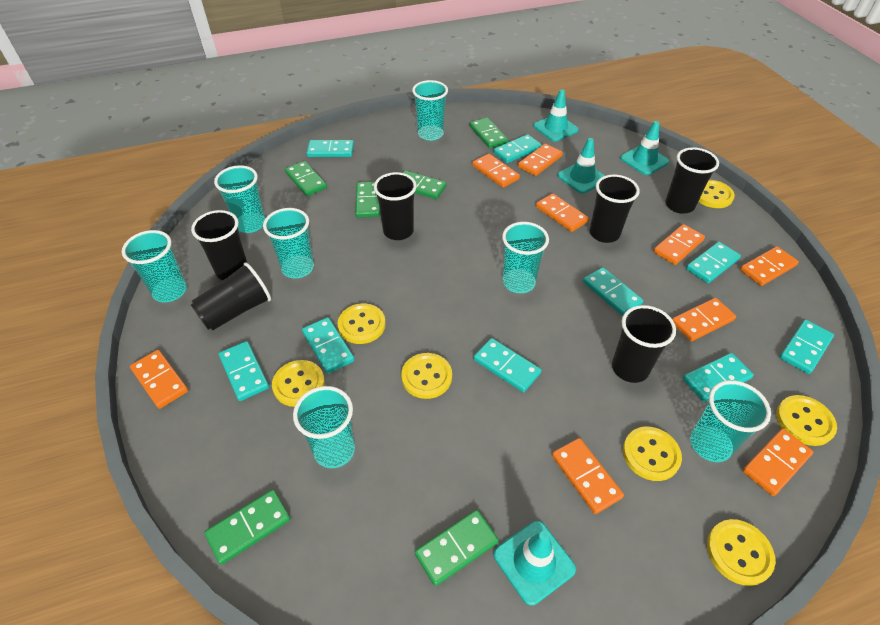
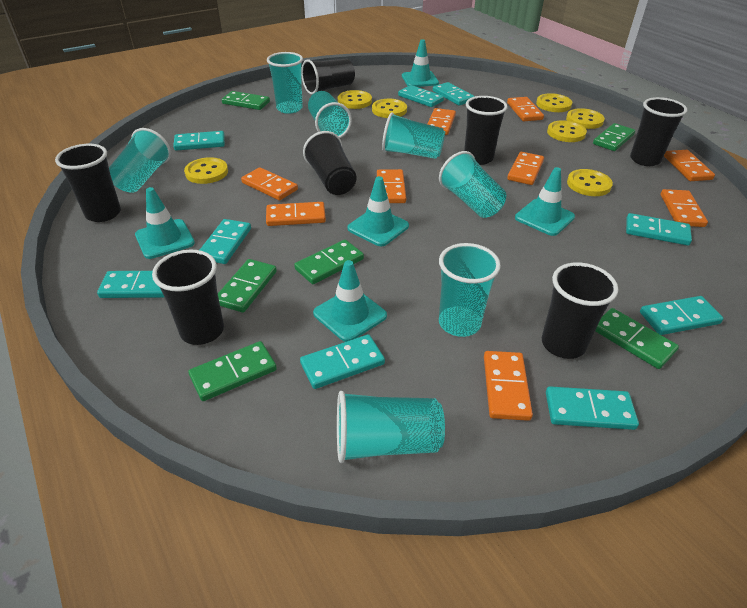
black cup: [191,210,247,280] [191,263,271,331] [374,172,417,240] [590,175,640,243] [612,305,676,383] [665,147,719,214] = 6 -> [55,144,121,222] [152,250,224,345] [301,59,355,95] [303,131,357,195] [464,96,508,165] [542,262,618,359] [630,97,687,166] = 7
turquoise traffic cone: [494,521,576,606] [533,89,579,141] [557,138,605,194] [620,121,669,175] = 4 -> [135,187,195,259] [313,260,387,342] [347,176,409,246] [402,39,439,87] [515,167,575,236] = 5

